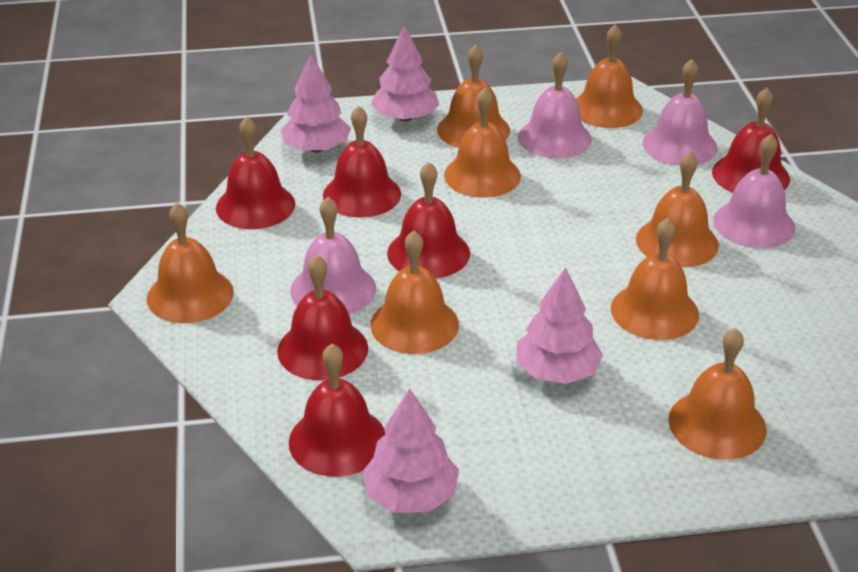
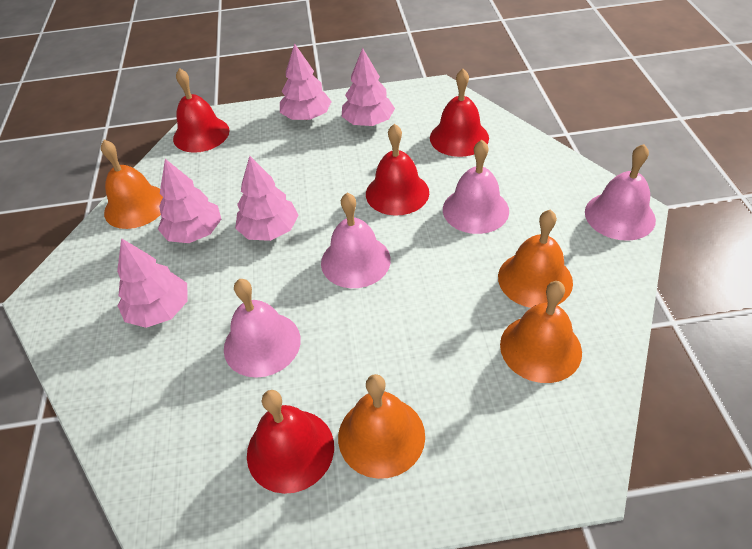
orange bell: [147,202,234,323] [370,231,459,354] [437,44,510,148] [444,88,521,198] [576,24,643,128] [611,218,699,340] [636,151,719,267] [668,328,766,460] = 8 -> [101,140,163,229] [338,374,425,479] [498,210,573,308] [500,281,582,383] = 4
pink tree: [281,54,351,152] [362,388,459,513] [371,25,439,121] [516,267,603,384] = 4 -> [117,238,187,328] [158,159,221,243] [235,156,299,241] [280,43,332,120] [342,48,395,126] = 5
red bell: [216,117,295,229] [277,255,368,380] [289,344,385,477] [323,106,401,218] [387,162,470,279] [712,88,790,193] = 6 -> [173,68,230,153] [247,390,334,494] [366,124,429,216] [430,69,489,157] = 4

